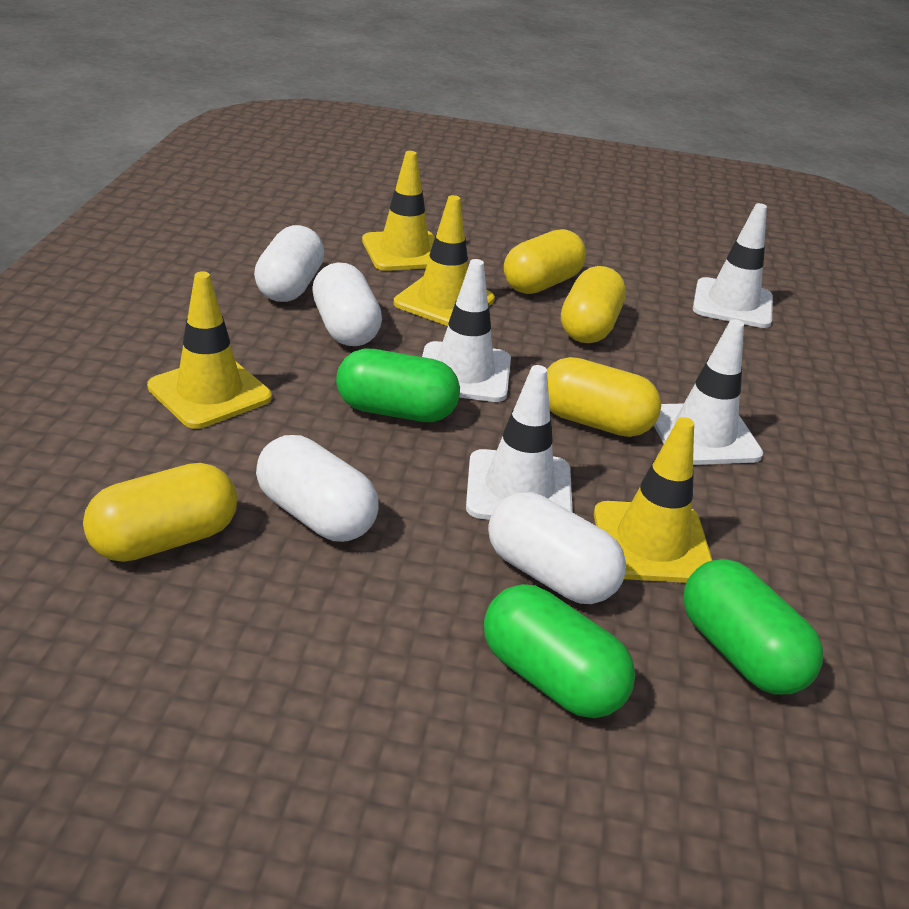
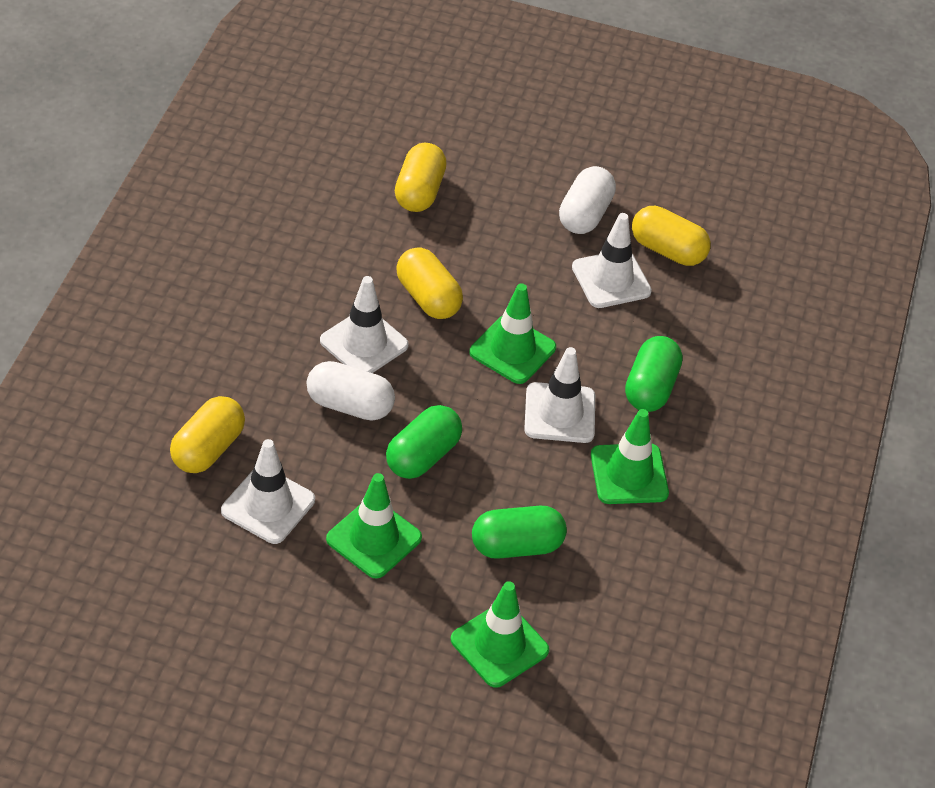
green traffic cone: none = 0 -> [326,473,422,579] [451,581,549,688] [469,283,556,384] [591,409,669,504] = 4
white capsule: [254,225,324,302] [256,435,378,542] [312,263,382,346] [488,492,626,604] = 4 -> [307,361,395,421] [559,166,616,234] = 2
yellow traffic cone: [147,271,272,429] [362,151,435,271] [394,195,495,326] [594,417,713,583] = 4 -> none = 0

